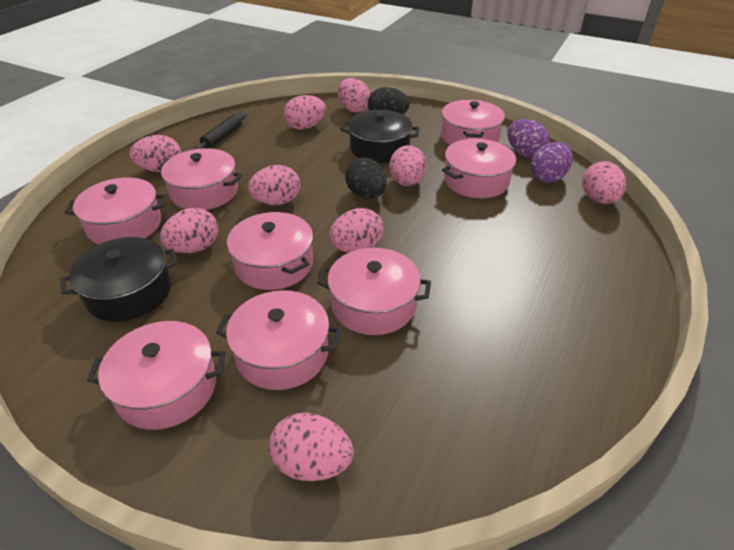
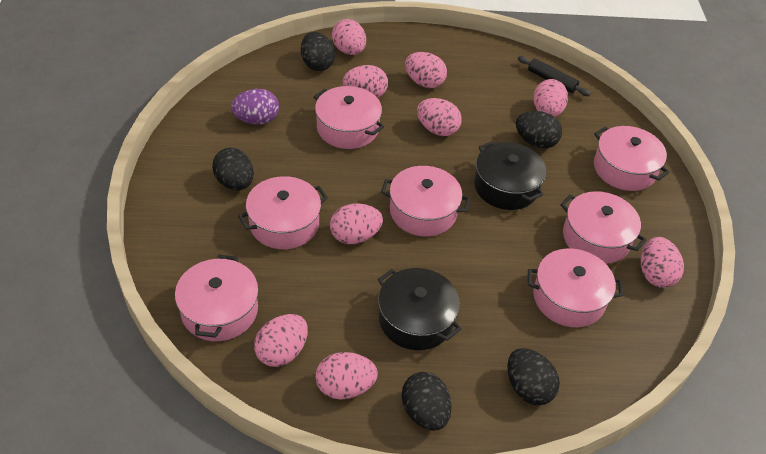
black egg: [345,157,387,199] [368,87,410,114] = 2 -> [212,148,254,190] [301,32,335,71] [402,372,452,431] [508,348,560,405] [516,111,562,149] = 5
pink pot: [65,178,167,245] [87,321,225,430] [157,148,243,210] [216,290,341,390] [227,212,313,290] [317,248,431,335] [441,100,505,145] [442,138,516,198] = 8 -> [175,255,259,341] [238,176,328,249] [314,86,384,149] [381,166,470,236] [528,248,624,327] [560,191,646,264] [594,126,670,191] = 7
purple egg: [507,119,550,158] [531,142,573,183] = 2 -> [231,89,279,124] = 1

